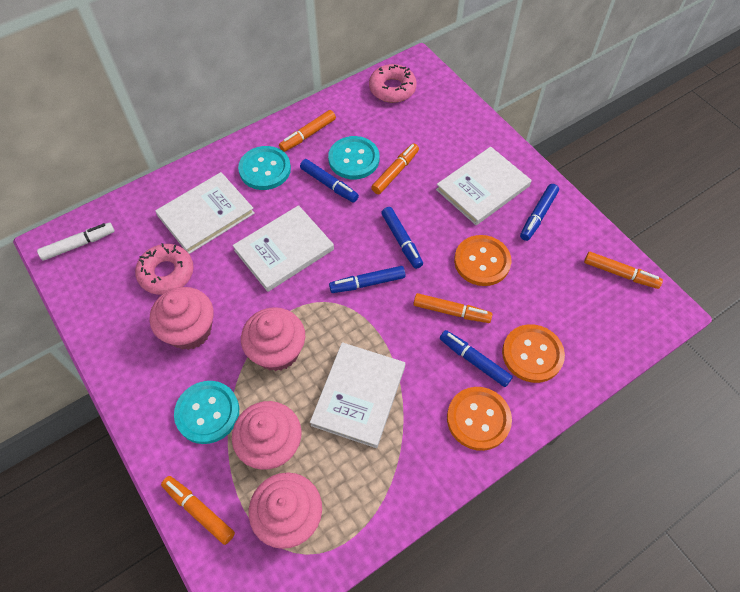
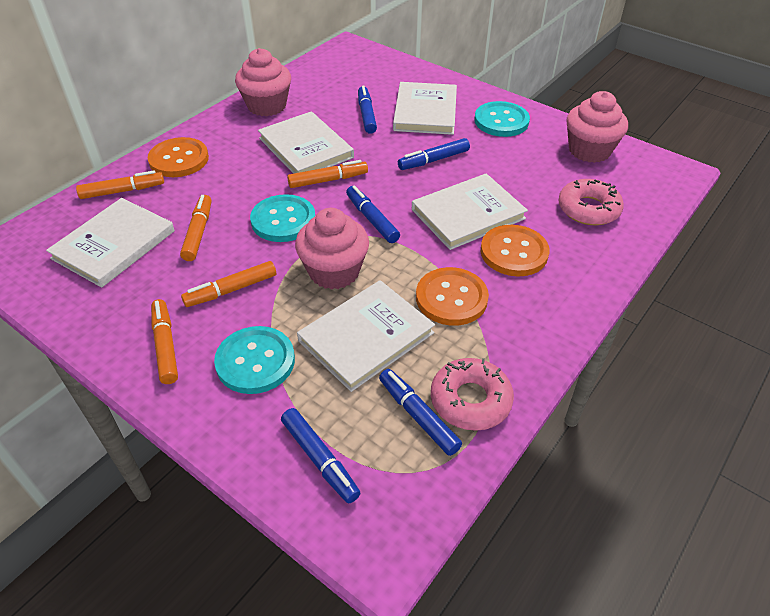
pink cupcake: [150,287,214,350] [232,401,301,470] [241,307,305,371] [249,473,322,549] = 4 -> [235,48,291,116] [295,208,369,290] [567,91,628,163] = 3
white book: [155,172,255,254] [233,205,334,292] [310,342,405,448] [436,147,532,225] = 4 -> [46,198,175,288] [258,111,354,174] [297,280,435,392] [393,82,457,135] [412,173,528,250] = 5
white marker: [37,223,115,261] = 1 -> none = 0

